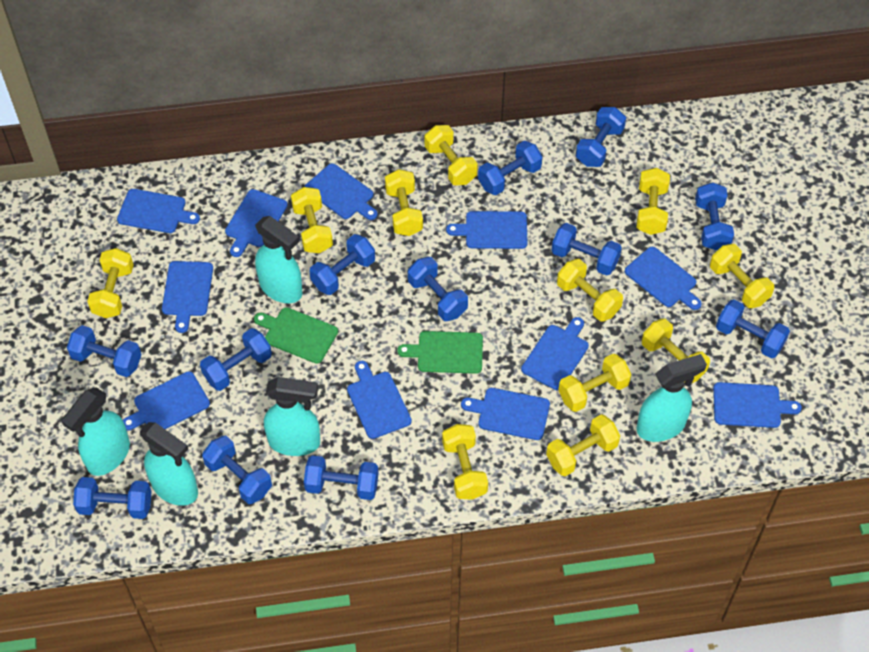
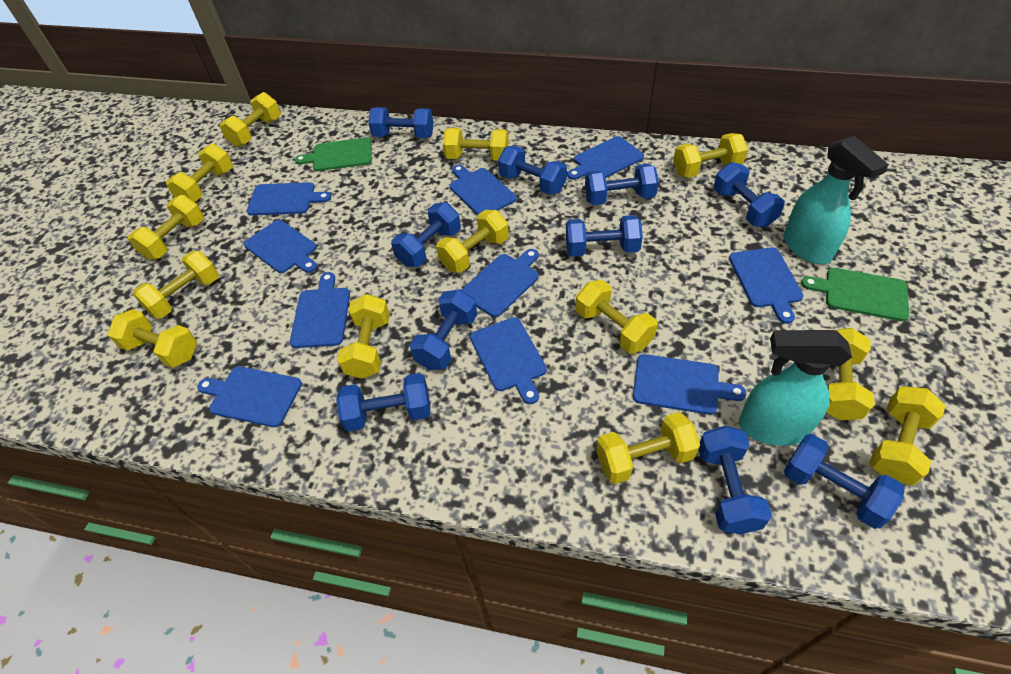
blue cutting board: [117,189,200,233] [123,371,210,430] [162,261,213,333] [225,189,288,257] [305,163,378,220] [347,361,412,439] [446,211,528,249] [461,388,550,440] [521,317,589,390] [625,247,702,310] [713,382,802,428] = 11 -> [197,366,302,427] [244,220,317,273] [247,182,331,216] [290,272,350,348] [449,165,517,215] [461,249,539,317] [470,317,547,404] [568,136,644,180] [633,354,746,415] [729,247,804,324] = 10
blue dumbbell: [67,325,142,377] [73,477,152,519] [200,328,272,391] [202,436,272,504] [304,455,379,500] [309,234,375,295] [408,257,468,321] [478,141,543,195] [551,223,622,276] [576,107,626,167] [695,182,734,250] [716,299,790,359] = 12 -> [336,373,430,432] [368,107,433,138] [391,202,461,267] [410,289,477,370] [498,146,567,195] [566,215,643,257] [585,164,659,205] [699,426,772,534] [713,162,785,227] [784,434,905,529] = 10
turquoise spray bottle: [61,387,130,476] [140,422,198,506] [255,216,303,303] [264,377,320,456] [636,354,707,442] = 5 -> [739,330,852,446] [784,136,889,264] = 2
yellow dumbbell: [87,248,134,318] [291,187,333,253] [385,169,423,236] [425,125,478,185] [442,424,488,500] [546,414,620,476] [557,259,623,322] [558,353,631,412] [636,168,670,235] [642,319,710,383] [710,244,774,308] = 11 -> [108,309,197,368] [128,195,204,260] [133,251,219,318] [166,144,233,202] [220,92,281,147] [337,294,390,379] [436,210,509,273] [443,128,509,161] [576,280,658,354] [596,412,700,484] [673,133,748,178] [826,328,874,420] [869,386,946,486] = 13

